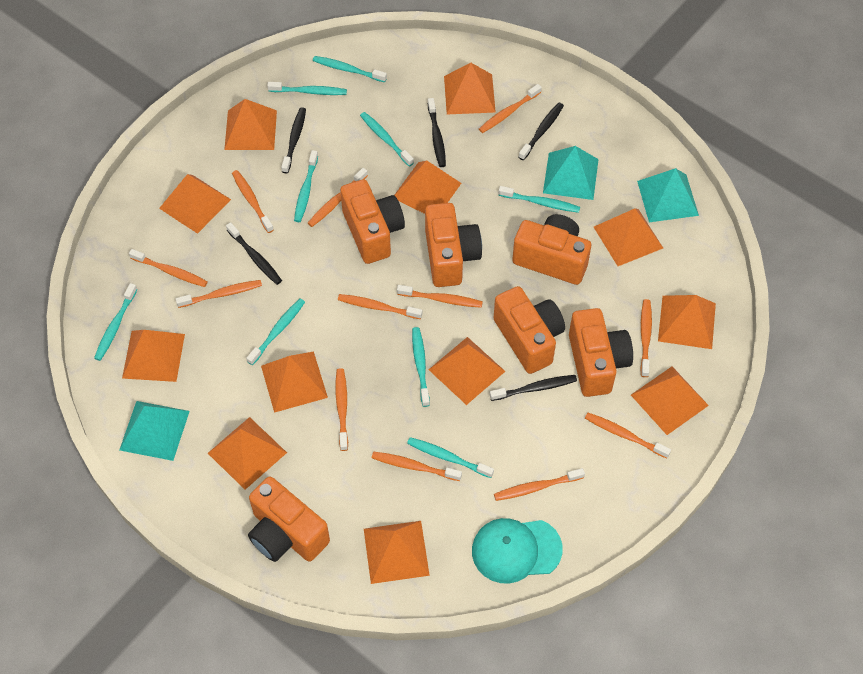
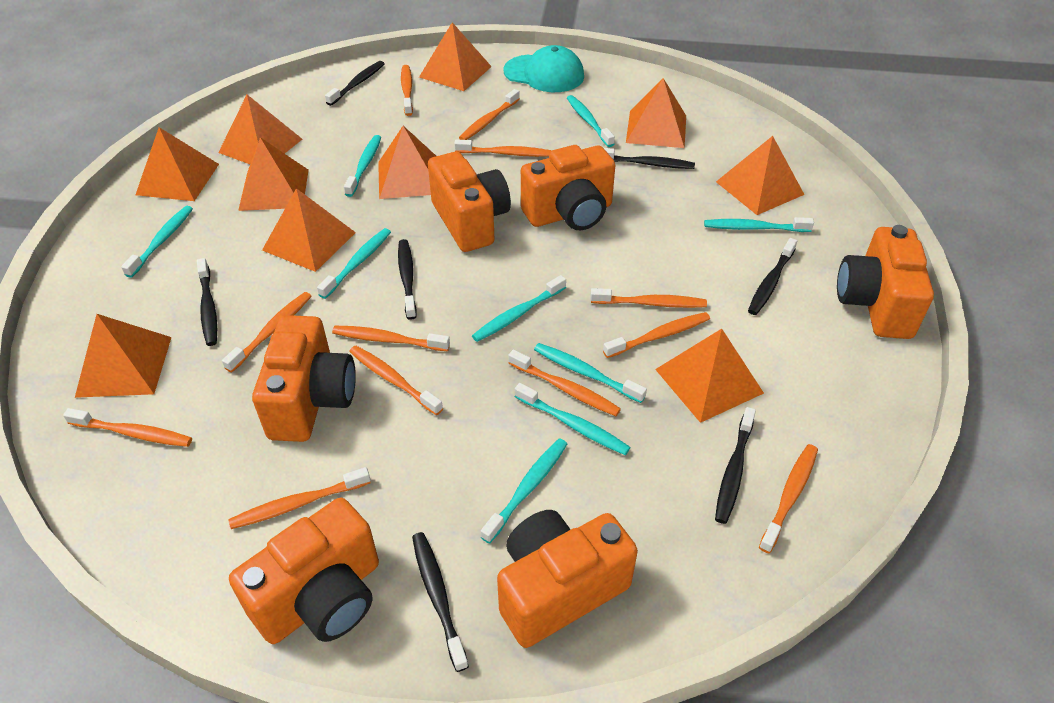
black toothbrush: [226,222,282,285] [281,107,306,174] [428,98,446,167] [490,375,577,401] [518,103,564,160] = 5 -> [197,258,217,346] [325,61,385,106] [398,239,417,320] [412,532,469,672] [604,148,695,169] [715,407,756,524] [748,238,797,315] = 7
orange pyramid: [122,330,185,382] [159,174,231,234] [208,417,287,490] [224,99,277,150] [261,351,328,413] [364,521,430,584] [395,160,461,214] [429,337,506,405] [444,63,496,114] [594,208,663,266] [631,366,709,435] [658,295,716,349] = 12 -> [75,314,172,398] [135,127,219,201] [218,95,302,164] [238,137,309,211] [262,188,356,272] [378,126,436,199] [419,22,492,91] [626,78,686,148] [655,329,764,423] [716,136,805,215] = 10
turquoise pyramid: [119,401,190,461] [543,146,599,200] [637,168,699,222] = 3 -> none = 0

